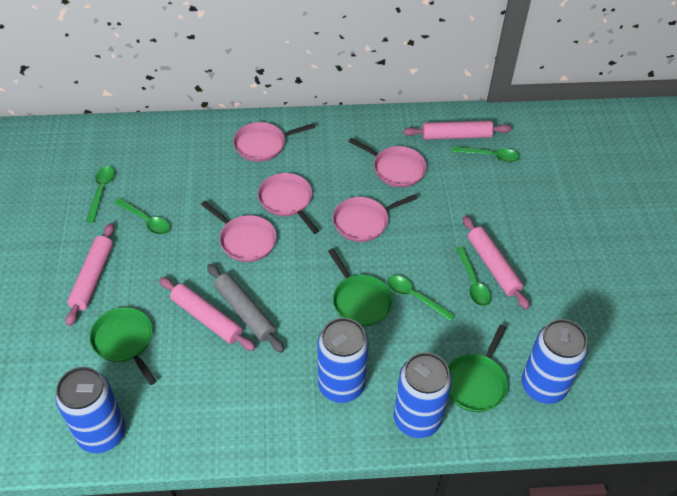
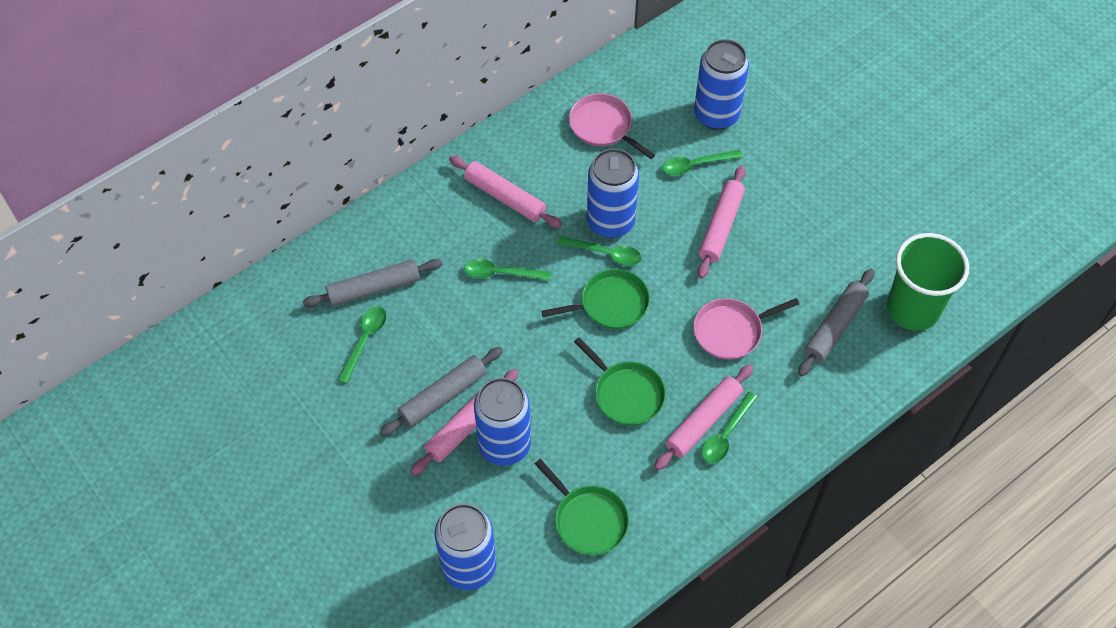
green cup: none = 0 -> [887,233,969,331] = 1
grey rolling pin: [207,264,284,353] = 1 -> [302,259,442,307] [380,347,503,436] [798,269,875,377] = 3
pink pan: [201,201,277,262] [233,122,315,162] [258,173,319,234] [333,194,417,242] [348,138,427,187] = 5 -> [569,93,655,159] [694,298,799,360] = 2

